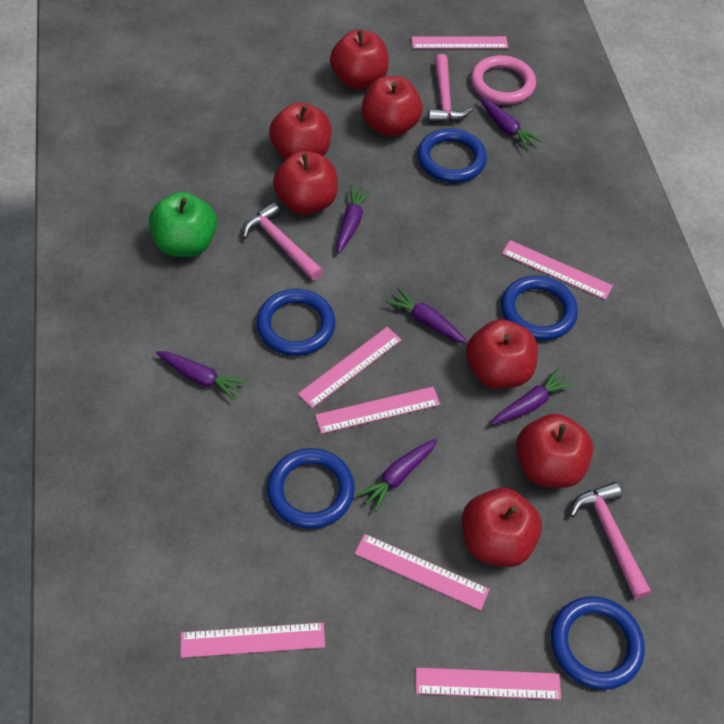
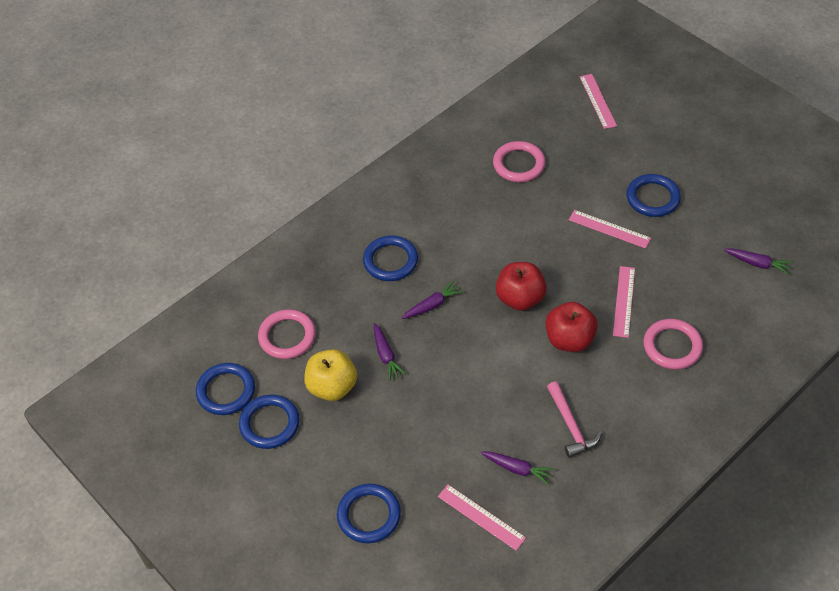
green apple: [149,192,217,257] = 1 -> none = 0
pink hammer: [242,202,323,281] [428,54,472,123] [570,482,651,599] = 3 -> [547,381,602,458] = 1
pink ring: [471,55,536,105] = 1 -> [258,309,316,359] [493,141,545,182] [643,319,703,369] = 3
pink ruler: [181,623,325,658] [298,327,402,408] [315,387,440,434] [355,534,489,611] [411,36,508,49] [416,668,561,700] [502,240,613,300] = 7 -> [438,485,526,551] [569,210,651,249] [580,74,617,129] [613,266,635,338] = 4
purple carrot: [156,351,247,401] [337,185,372,253] [357,438,437,512] [385,287,468,344] [479,97,542,150] [491,368,574,425] = 6 -> [374,323,406,381] [402,281,463,319] [481,451,555,485] [724,248,793,275] = 4
red apple: [269,102,331,160] [273,151,338,215] [330,30,389,89] [361,76,423,137] [462,488,542,567] [466,319,538,389] [516,414,593,488] = 7 -> [496,262,547,311] [545,302,598,352] = 2
yellow apple: none = 0 -> [304,349,357,401] = 1

